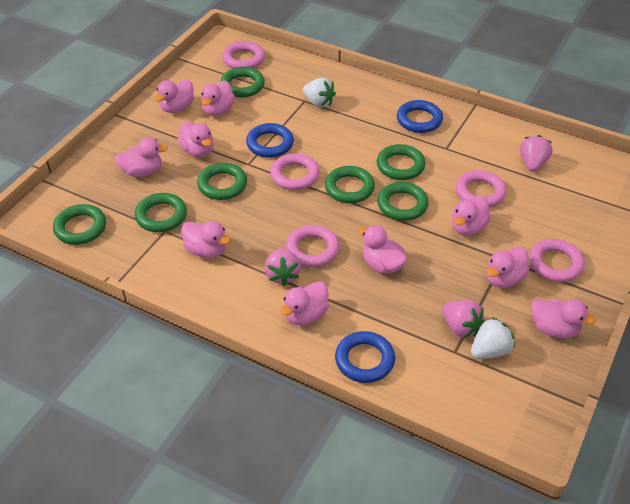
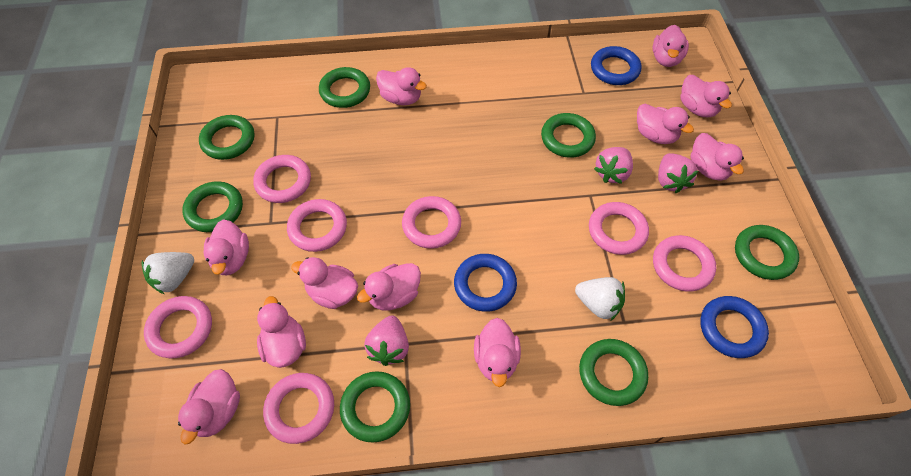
pink duck: [115,137,168,177] [155,79,194,113] [178,121,214,157] [181,221,230,258] [201,81,235,116] [280,281,329,325] [358,225,407,274] [452,195,491,236] [487,247,530,288] [531,299,596,339] = 10 -> [178,369,240,444] [203,219,249,275] [257,296,306,368] [291,257,358,309] [357,263,421,310] [376,67,427,105] [474,318,521,387] [637,104,694,144] [653,25,689,67] [681,75,732,117] [690,133,744,181] = 11
pink ring: [222,41,265,68] [270,154,320,190] [286,225,339,267] [456,170,506,207] [529,239,585,282] = 5 -> [144,296,212,358] [253,155,311,203] [263,373,334,444] [287,199,347,252] [402,196,461,249] [589,202,649,255] [653,235,716,292] = 7

